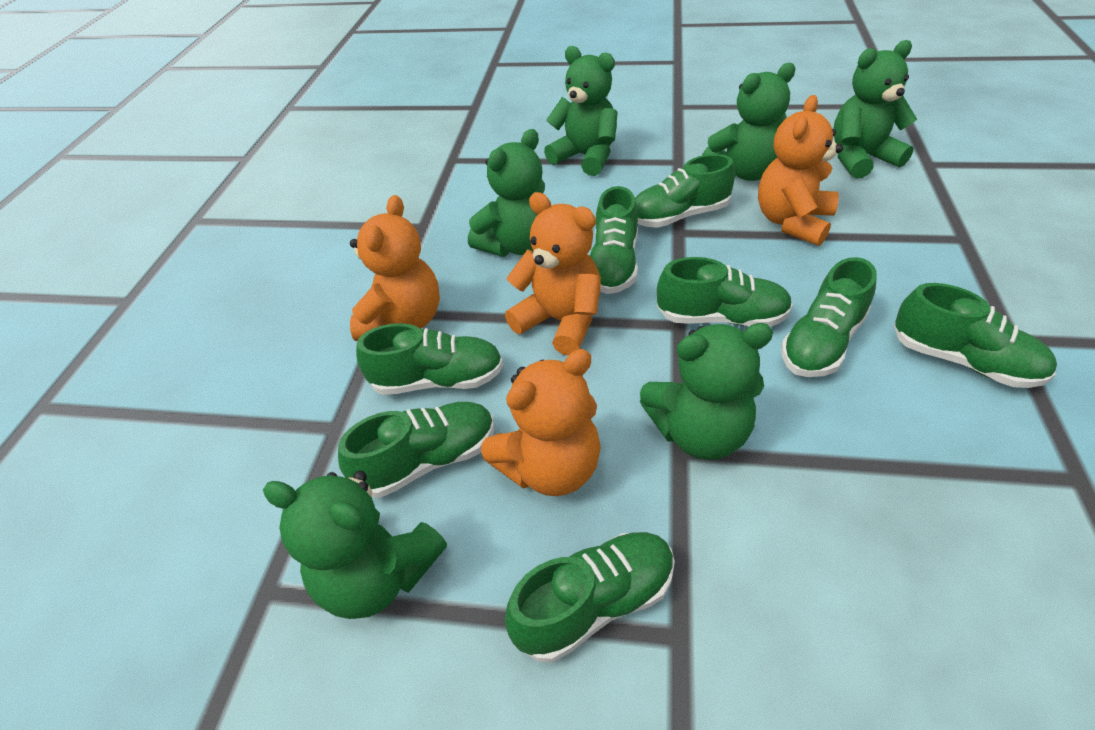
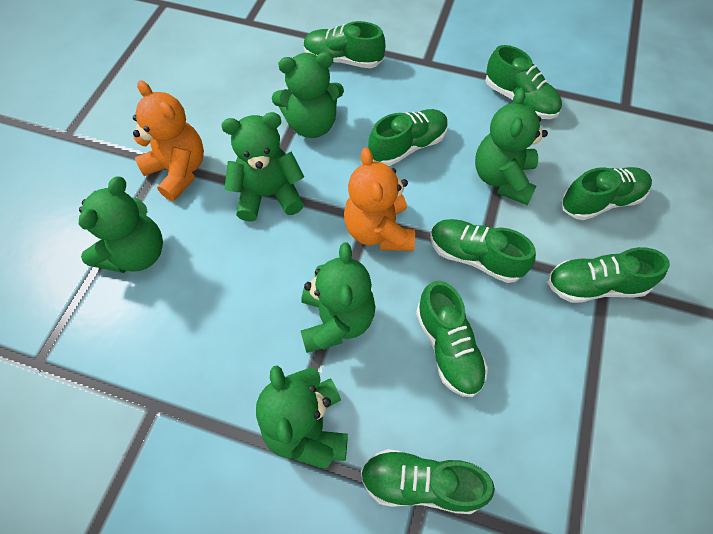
orange teddy bear: [350,195,440,341] [481,349,601,496] [505,192,601,356] [758,95,843,246] = 4 -> [133,80,204,201] [344,148,415,251] = 2

